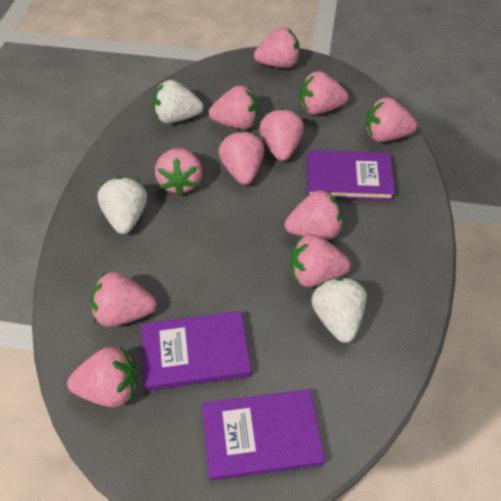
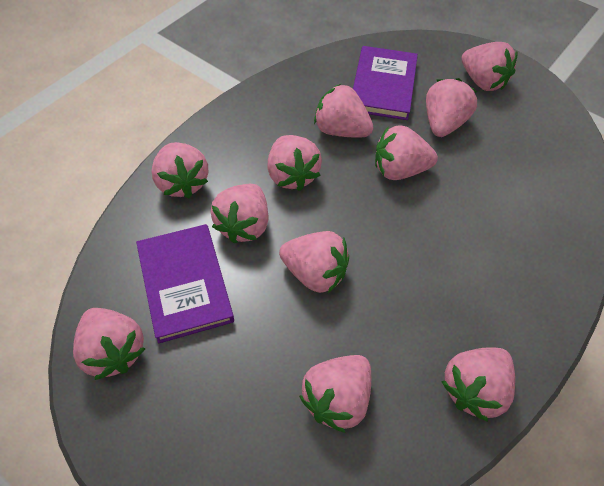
purple book: [141,311,251,391] [202,389,325,481] [307,150,395,201] = 3 -> [136,224,234,343] [353,46,418,120] = 2
white strawberry: [97,177,147,234] [153,80,203,124] [311,278,367,343] = 3 -> none = 0

